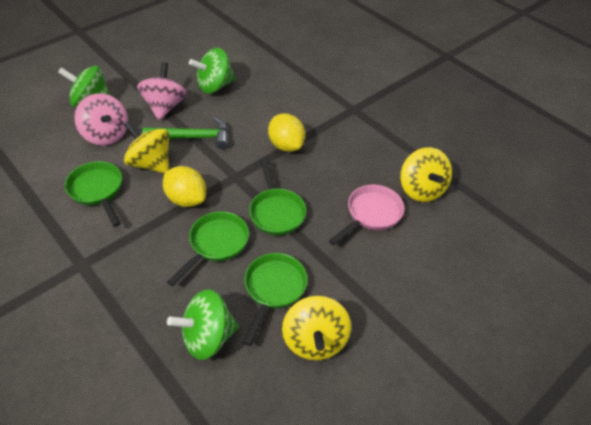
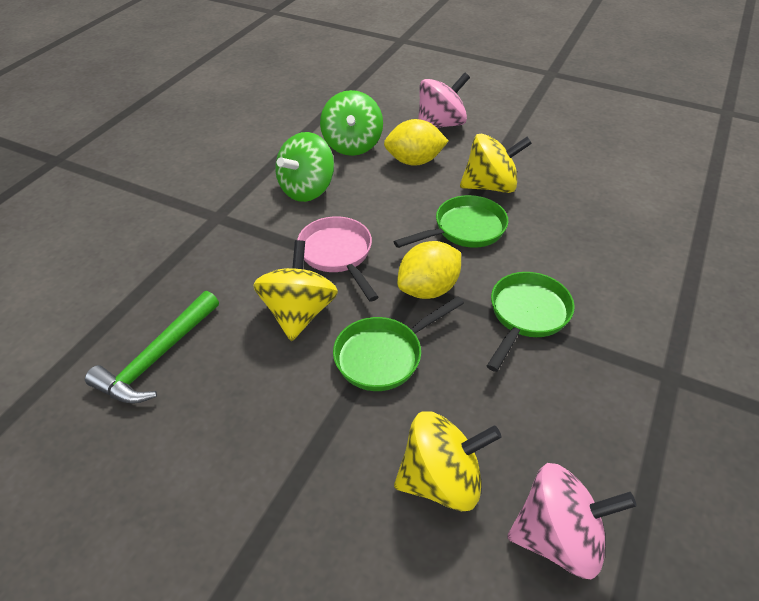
green pan: [65,161,122,227] [167,211,249,286] [243,253,308,346] [249,157,306,235] = 4 -> [333,296,464,391] [393,195,508,248] [487,272,575,372] = 3
green spinning top: [58,66,110,108] [167,289,239,360] [189,48,235,94] = 3 -> [275,132,334,202] [320,90,383,156] = 2

